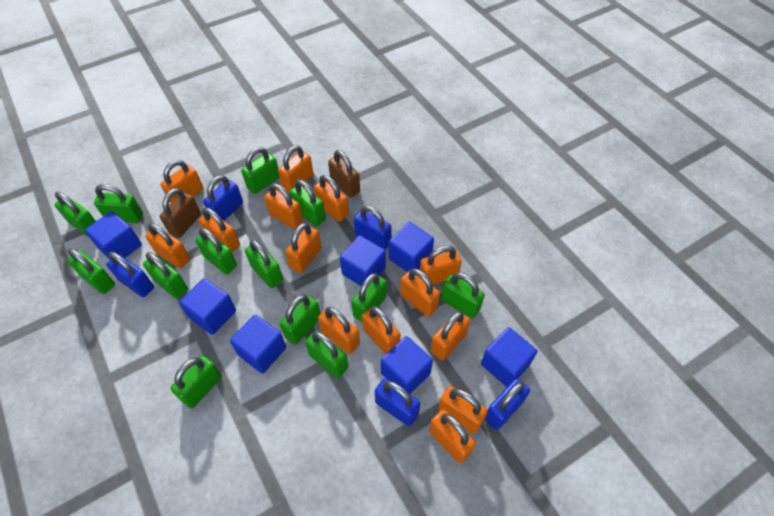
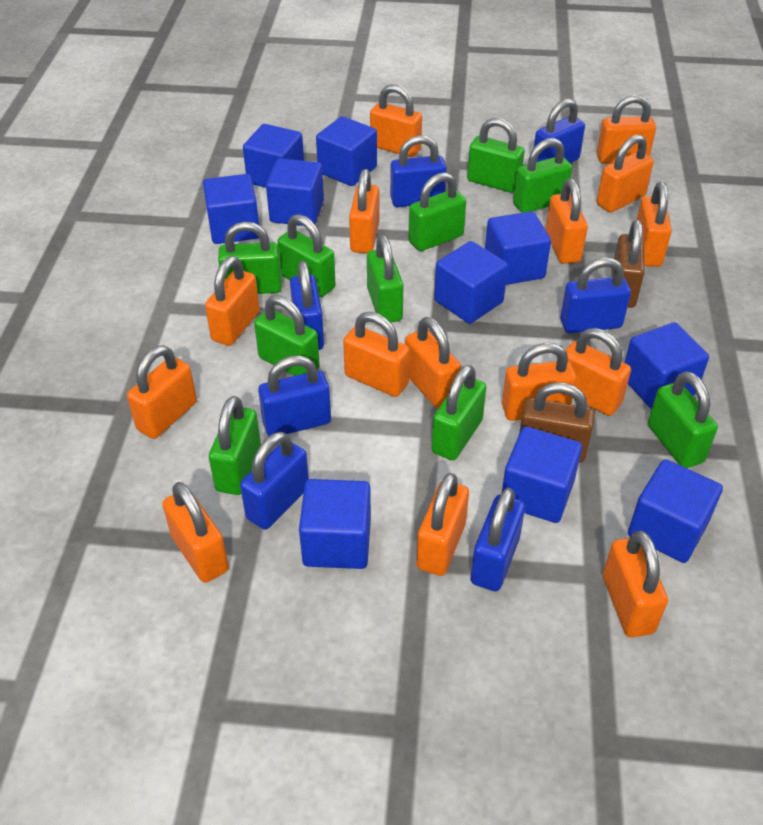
blue cube: [85,211,142,259] [179,278,236,335] [230,315,286,373] [340,235,386,286] [381,336,433,394] [389,222,434,272] [481,327,537,387] = 7 -> [203,174,259,244] [243,124,304,188] [266,159,324,226] [299,479,371,569] [316,116,377,186] [434,241,508,324] [485,211,551,285] [502,426,582,523] [624,322,709,409] [628,459,723,563] = 10
blue padlock: [107,252,154,297] [203,175,243,221] [354,206,392,250] [375,378,420,426] [485,379,530,430] = 5 -> [240,432,309,530] [258,355,331,436] [290,261,324,350] [390,135,447,207] [471,488,525,591] [534,99,585,163] [560,257,631,333] = 7
green padlock: [54,192,96,237] [67,248,115,294] [94,184,143,223] [143,252,188,299] [170,356,222,408] [195,228,237,274] [241,147,280,194] [245,240,283,288] [279,295,320,345] [289,180,326,227] [305,330,348,378] [351,273,387,322] [441,272,485,318] = 13 -> [209,396,261,495] [218,222,282,294] [254,295,320,376] [277,214,336,297] [367,235,404,323] [408,172,466,251] [431,365,486,461] [467,118,525,193] [513,138,572,213] [648,371,718,468] = 10
orange padlock: [145,223,190,268] [160,160,203,203] [199,207,240,253] [264,184,303,229] [278,145,313,192] [286,223,321,273] [314,175,349,222] [318,307,360,354] [362,306,401,354] [400,269,440,316] [420,245,462,285] [429,410,476,463] [431,311,470,360] [438,386,488,434] = 14 -> [127,345,197,439] [162,482,229,583] [205,256,260,346] [343,312,410,397] [349,169,379,253] [370,84,422,157] [405,317,461,409] [416,473,469,576] [502,343,576,421] [546,179,588,264] [566,328,631,416] [597,95,656,164] [597,135,654,213] [603,531,668,638] [637,182,672,267] = 15

